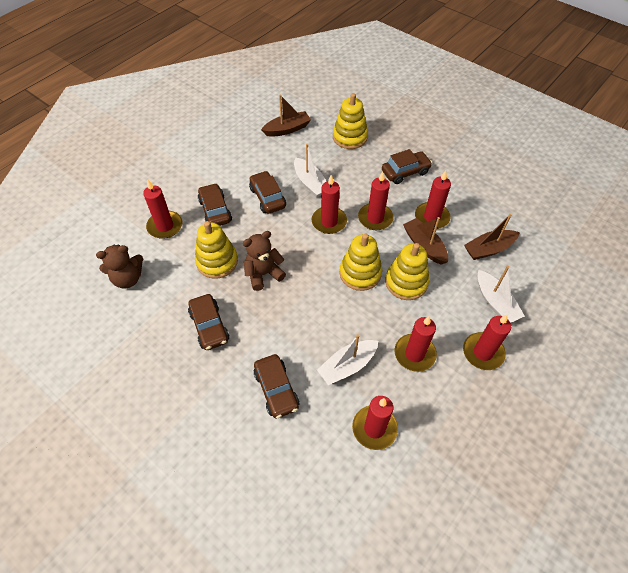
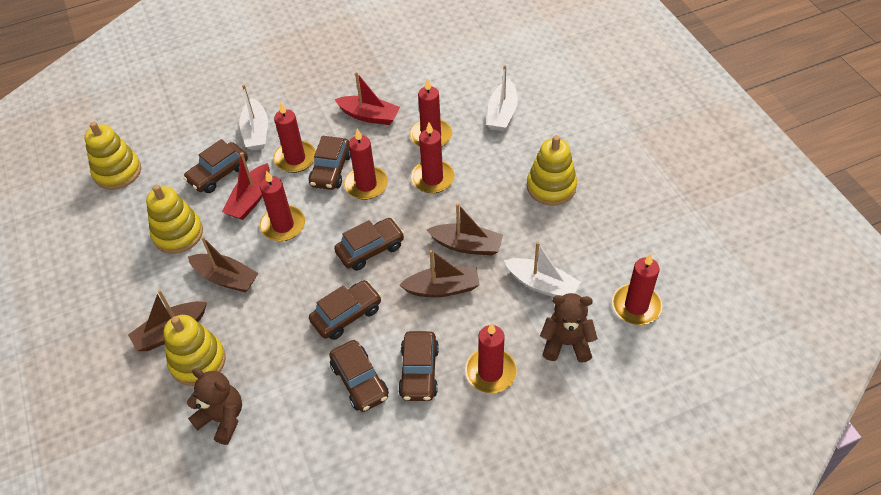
brown boat: [261,95,311,137] [403,217,448,265] [464,214,520,260] = 3 -> [128,290,207,351] [188,236,259,292] [400,250,479,297] [427,203,503,256] = 4
brown car: [188,294,229,350] [198,183,232,226] [249,171,286,214] [254,354,299,418] [382,149,432,184] = 5 -> [183,139,248,193] [309,136,351,190] [309,280,382,340] [329,340,389,412] [334,218,405,271] [398,331,439,401] = 6
red boat: none = 0 -> [222,152,270,220] [334,72,400,125] = 2

